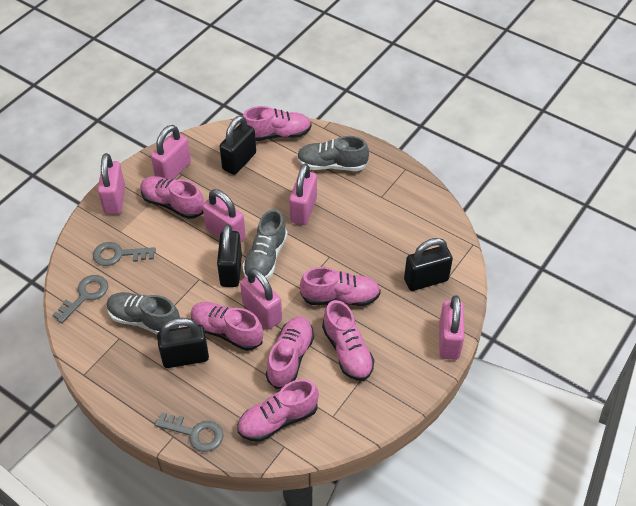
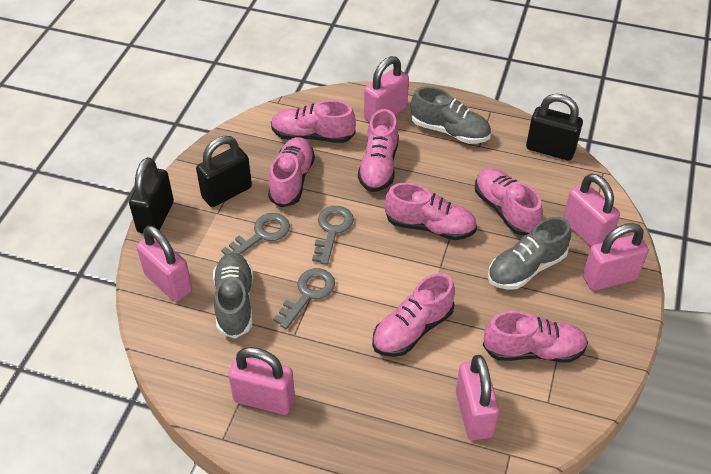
black padlock: [157,318,209,368] [217,224,242,287] [220,115,256,175] [404,238,453,291] = 4 -> [129,157,174,234] [196,136,252,207] [526,94,583,161] = 3

